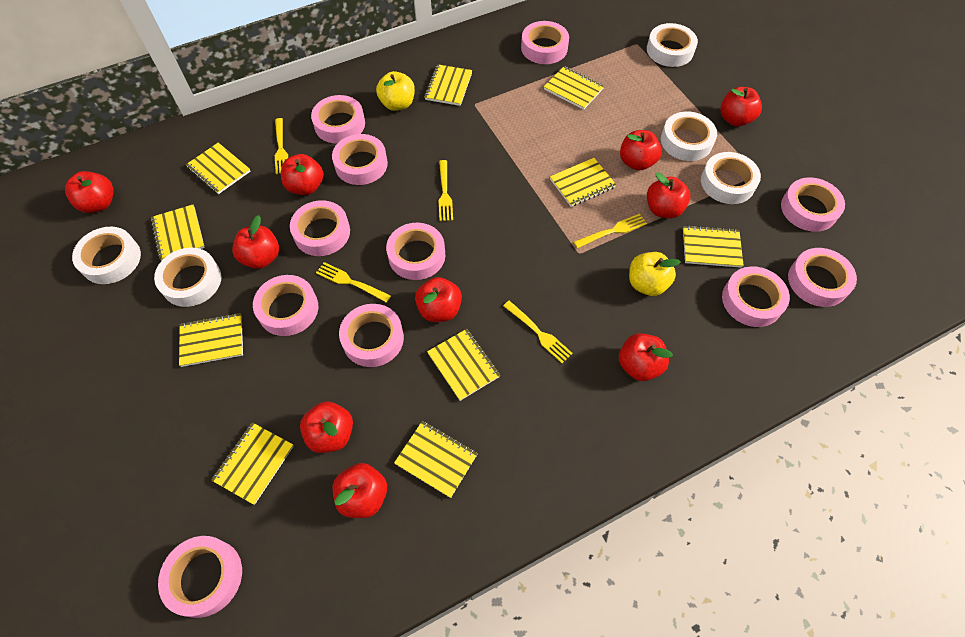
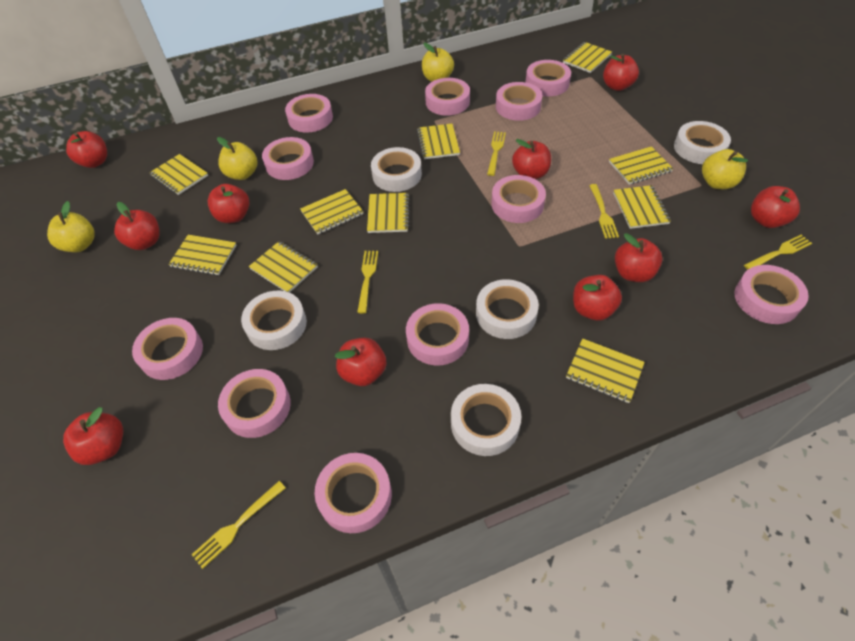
yellow apple: [376,71,415,111] [629,252,680,296] = 2 -> [47,201,95,252] [217,137,258,180] [422,43,454,82] [702,149,748,189] = 4

